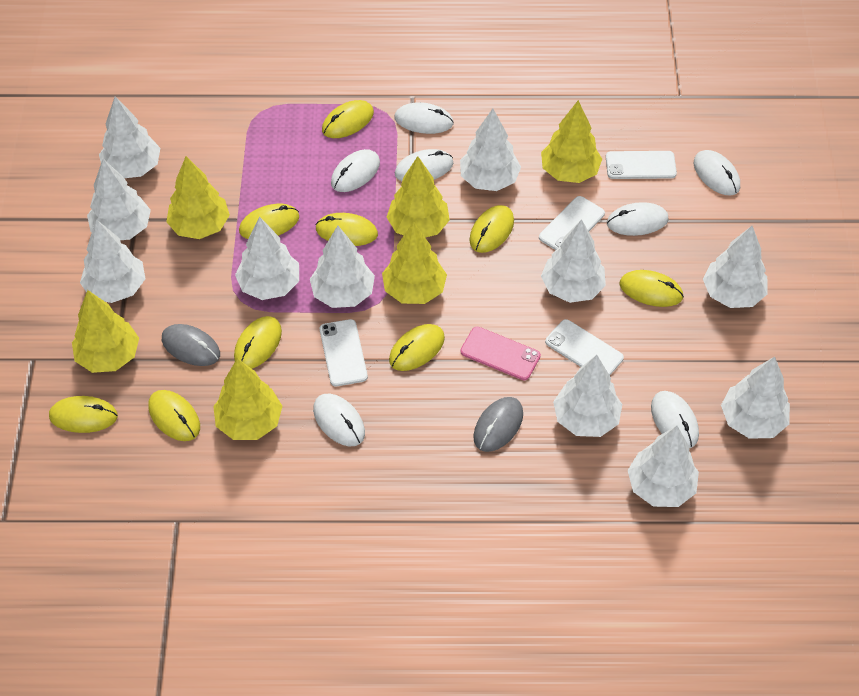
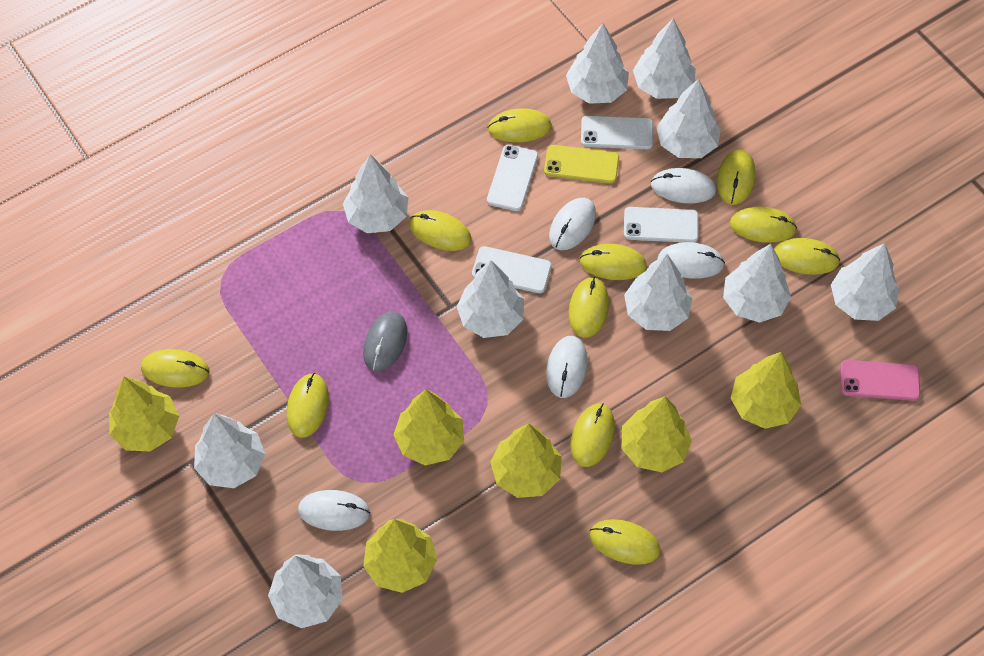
grey mouse: [162,324,220,366] [473,397,523,452] = 2 -> [363,311,407,372] = 1
white mouse: [313,394,365,446] [331,149,380,192] [394,102,454,134] [395,149,453,181] [607,202,668,236] [651,391,699,448] [694,150,740,195] = 7 -> [298,490,370,531] [546,336,588,398] [549,198,596,250] [651,168,716,204] [657,242,725,279] = 5
white tree: [80,219,145,303] [87,159,151,240] [99,96,160,178] [235,216,299,300] [310,225,375,308] [460,109,521,191] [541,219,606,303] [553,355,622,437] [628,426,699,507] [703,226,768,308] [721,356,790,439] = 11 -> [194,413,265,488] [268,554,342,628] [343,154,409,233] [457,260,524,338] [566,23,629,104] [624,254,692,331] [633,18,696,99] [656,79,721,158] [723,244,791,323] [831,243,899,321] = 10
yellow mouse: [49,396,118,433] [148,390,200,441] [234,316,282,369] [239,204,299,239] [316,213,378,246] [322,100,374,138] [389,324,445,371] [469,205,514,253] [620,270,684,307] = 9 -> [141,349,209,388] [287,373,329,438] [409,210,472,251] [488,108,552,143] [569,277,609,338] [570,403,615,467] [580,244,647,280] [589,519,661,565] [717,149,756,205] [730,207,797,243] [774,238,840,275] = 11
yellow phone: none = 0 -> [544,145,619,184] = 1

